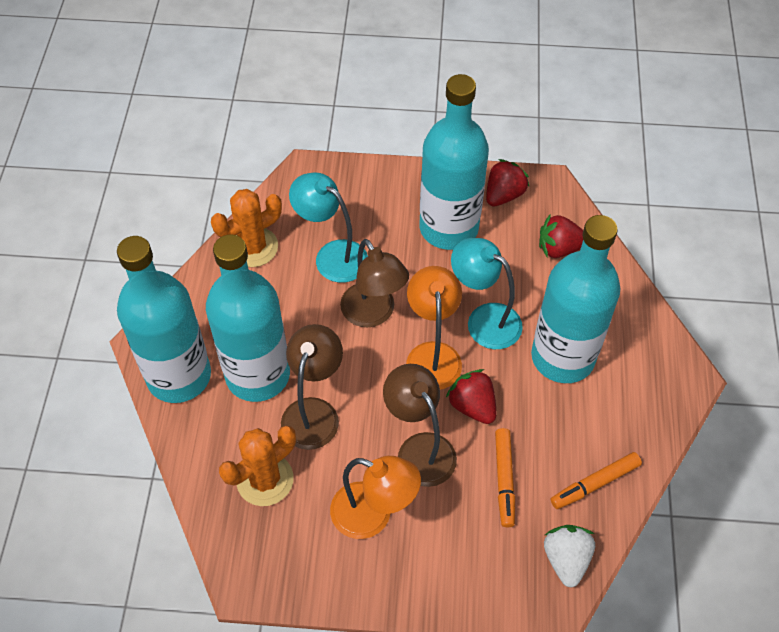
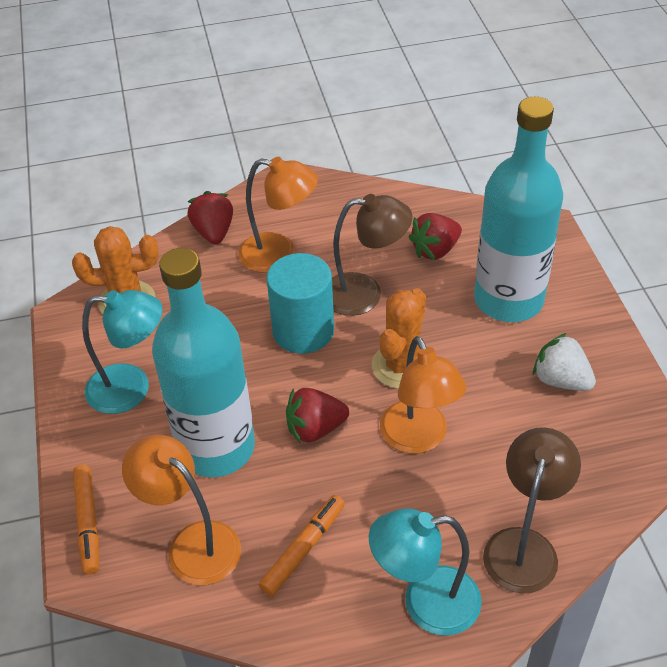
brown lamp: [281,324,343,450] [340,239,409,327] [383,364,457,487] = 3 -> [332,194,412,316] [483,427,581,594] = 2
orange lamp: [330,456,421,539] [406,266,462,390] = 2 -> [122,435,241,585] [238,157,318,273] [380,336,467,454] = 3
turquoise bottle: [117,236,211,403] [206,234,290,402] [420,74,489,250] [531,215,620,383] = 4 -> [152,248,255,477] [474,97,563,322] = 2
turquoise cylinder: none = 0 -> [266,253,334,354] = 1

